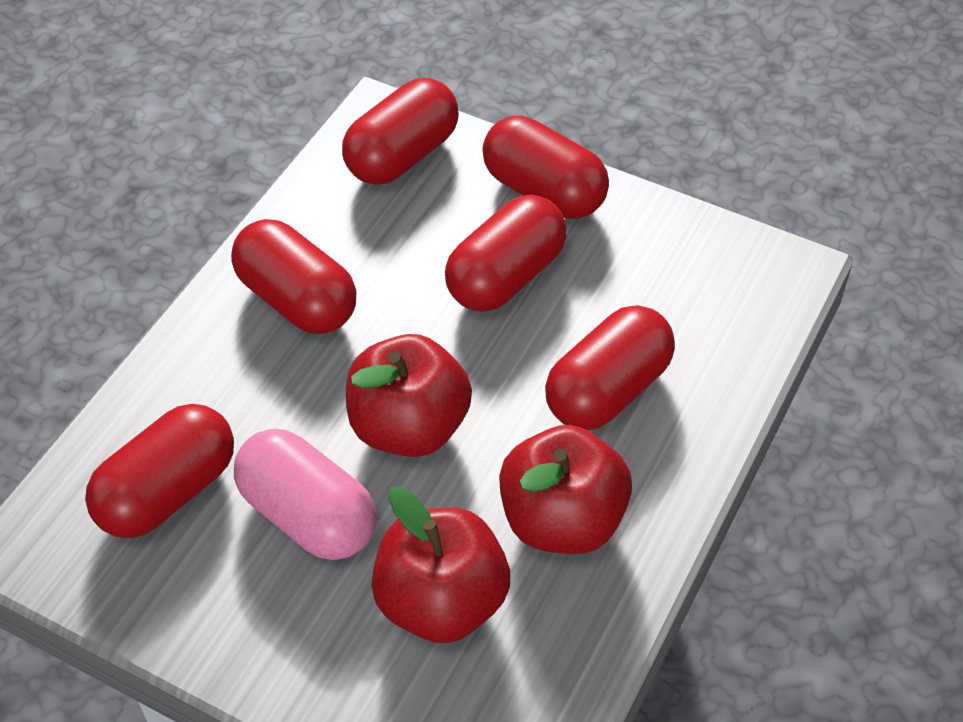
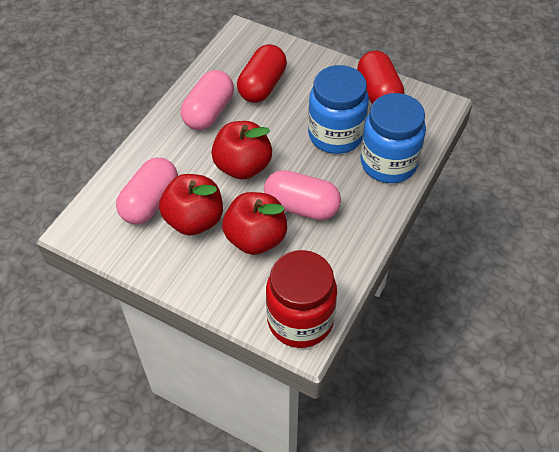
blue jar: none = 0 -> [308,65,369,154] [361,93,426,183] = 2
pink capsule: [234,429,376,560] = 1 -> [116,158,178,224] [181,70,234,130] [264,170,341,220] = 3
red capsule: [85,404,234,538] [231,219,357,334] [342,78,459,185] [445,195,567,312] [482,116,609,219] [545,305,675,430] = 6 -> [237,44,287,103] [357,51,404,104] = 2
red jar: none = 0 -> [266,250,337,348] = 1

